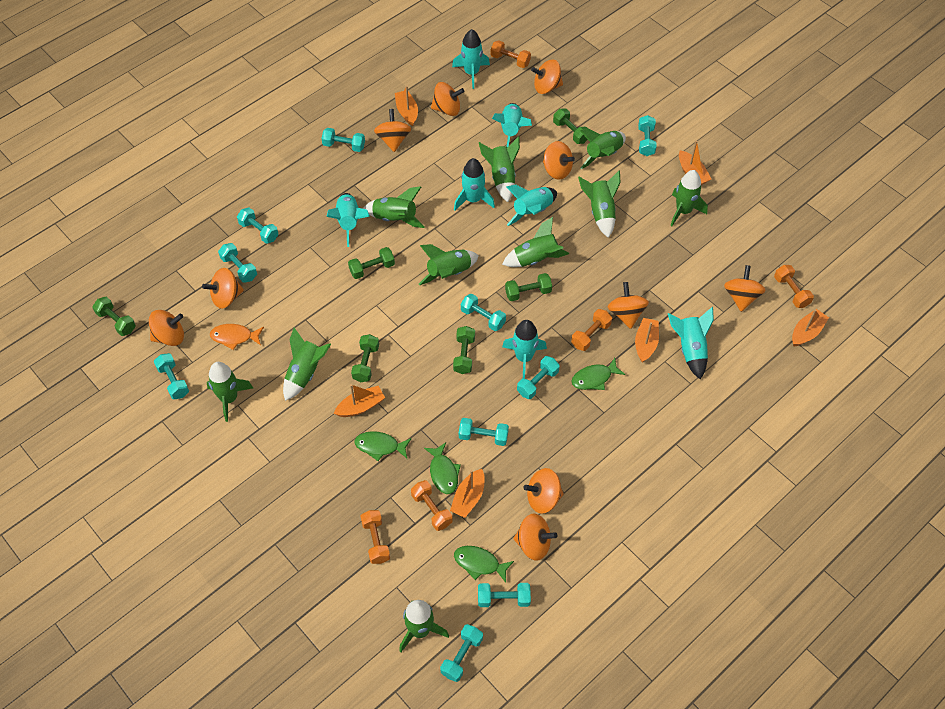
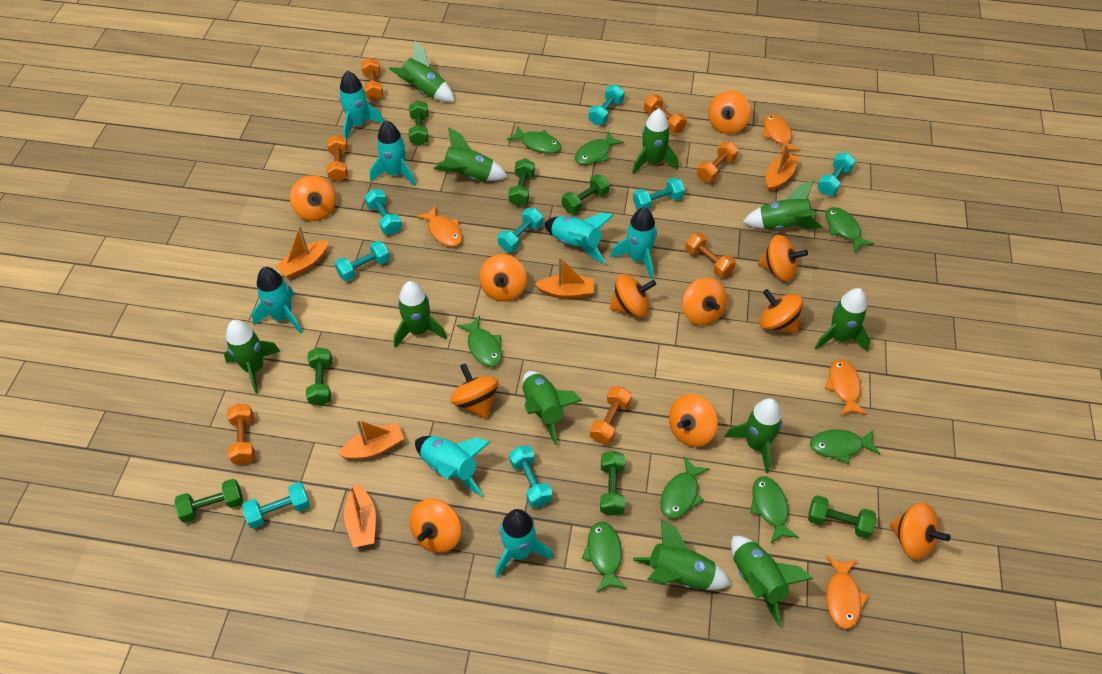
green dumbbell: [92,297,136,336] [348,247,395,279] [351,334,379,382] [453,326,475,374] [505,273,552,301] [553,109,588,144] = 6 -> [175,479,243,523] [306,347,332,406] [409,100,429,146] [508,158,535,206] [562,174,610,214] [600,451,625,516] [808,495,876,539] = 7
green fish: [354,431,412,461] [424,443,461,494] [454,546,514,583] [571,358,625,390] = 4 -> [457,316,502,367] [507,125,561,154] [575,131,624,165] [582,522,627,593] [660,457,710,519] [750,476,799,543] [810,430,880,464] [826,207,874,253] = 8
green rocket: [207,362,253,422] [283,328,331,401] [363,186,425,228] [399,600,449,652] [419,244,479,285] [479,136,520,202] [502,217,569,267] [578,171,620,238] [580,128,626,169] [670,170,708,226] = 10 -> [224,320,280,394] [389,41,455,102] [394,281,447,348] [433,127,508,181] [522,371,583,445] [632,109,678,174] [633,519,732,590] [725,398,782,473] [731,536,813,626] [743,180,822,230] [815,288,870,351] = 11
orange boat: [334,384,385,417] [395,85,418,126] [450,469,485,518] [635,318,659,362] [679,140,711,185] [792,309,829,346] = 6 -> [275,226,328,279] [338,419,404,460] [344,484,376,548] [535,257,594,299] [766,144,799,192] = 5
orange dumbbell: [361,510,390,564] [411,480,453,531] [491,40,531,68] [571,309,612,351] [774,265,814,308] = 5 -> [227,404,255,465] [327,135,348,182] [361,58,384,101] [590,386,632,444] [644,94,687,133] [685,233,736,278] [697,142,738,182] = 7
orange fish: [210,324,264,350] = 1 -> [416,205,462,247] [763,114,800,155] [825,359,867,416] [826,556,868,629] = 4
orange spinning top: [149,310,184,346] [202,268,244,309] [374,109,411,152] [431,82,464,116] [513,513,557,561] [523,468,564,514] [531,60,563,94] [543,141,575,180] [608,282,649,329] [724,265,766,312] = 10 -> [290,175,336,221] [410,499,461,553] [450,363,499,419] [479,254,527,301] [609,274,656,317] [669,394,718,447] [682,277,727,326] [708,91,751,134] [758,235,808,281] [759,289,803,334] [890,503,950,560] = 11
turquoise dumbbell: [154,353,189,399] [218,243,257,283] [237,208,279,244] [321,128,365,152] [440,624,483,682] [459,418,509,446] [461,294,506,331] [478,583,531,607] [517,356,560,399] [638,115,657,156] = 10 -> [242,482,310,529] [334,241,390,281] [364,189,402,235] [498,208,543,252] [509,446,552,507] [588,85,624,125] [633,178,685,210] [817,153,855,195] = 8

